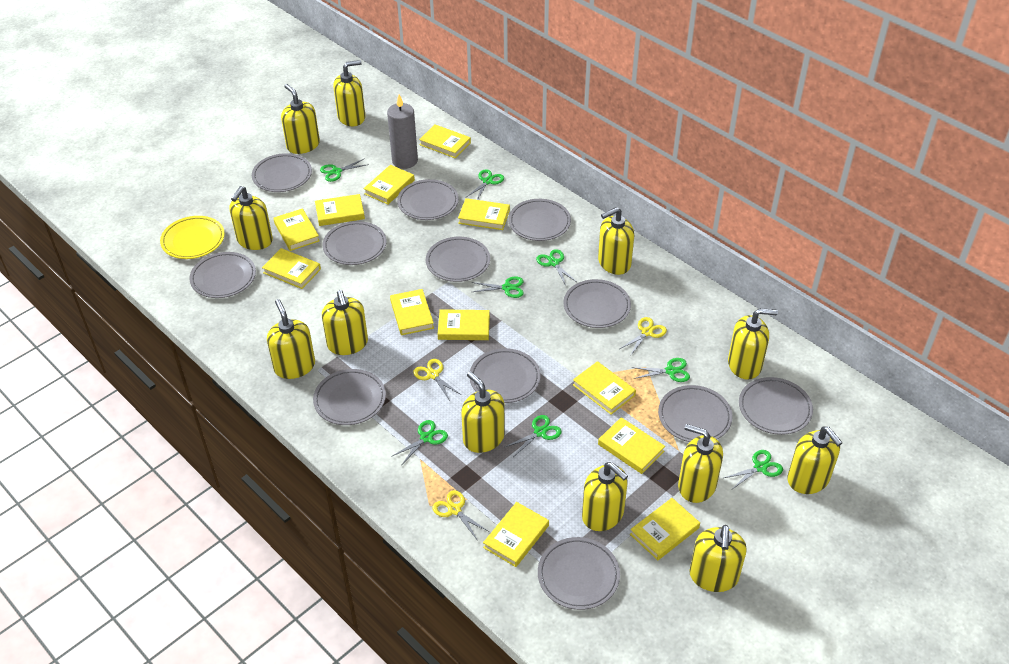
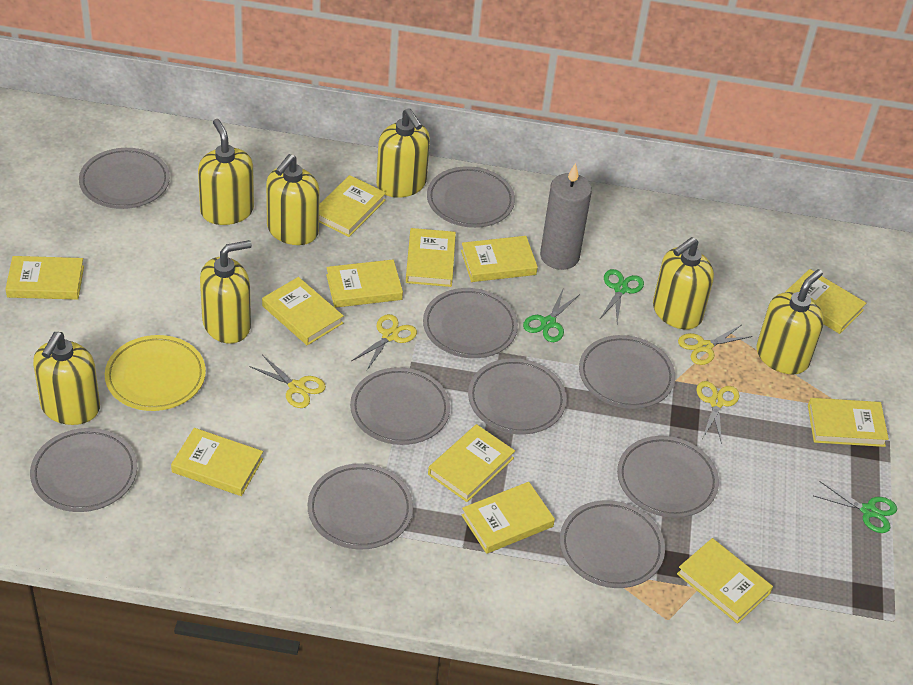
green scissors: [320,158,369,182] [391,420,448,464] [466,169,504,200] [471,277,524,298] [505,415,562,457] [536,249,577,286] [632,358,690,382] [724,450,783,489] = 8 -> [523,290,580,342] [600,269,644,323] [814,481,897,533] = 3
grey plate: [189,252,256,298] [252,153,312,192] [313,369,386,425] [322,221,386,265] [397,179,459,220] [426,237,490,282] [469,348,541,403] [508,199,571,241] [538,537,620,610] [563,279,631,328] [658,385,733,442] [739,377,813,435] = 12 -> [30,428,137,512] [79,148,170,209] [308,463,413,550] [350,367,450,445] [423,288,518,358] [427,166,515,228] [468,358,567,435] [560,500,665,588] [579,335,675,409] [617,436,719,518] = 10
yellow scissors: [413,359,461,401] [432,490,489,541] [620,317,667,356] = 3 -> [249,355,326,408] [351,314,417,370] [678,325,753,365] [696,381,739,444] = 4
yellow soap dispenser: [229,186,273,250] [267,299,315,379] [281,84,320,154] [322,290,368,355] [333,60,365,126] [461,371,505,453] [582,462,628,531] [598,207,634,275] [678,424,723,503] [689,525,747,592] [728,308,778,380] [787,426,843,494] = 12 -> [33,332,100,425] [198,119,254,225] [200,240,252,344] [266,154,320,245] [376,108,430,198] [653,237,714,329] [756,269,824,375] = 7

